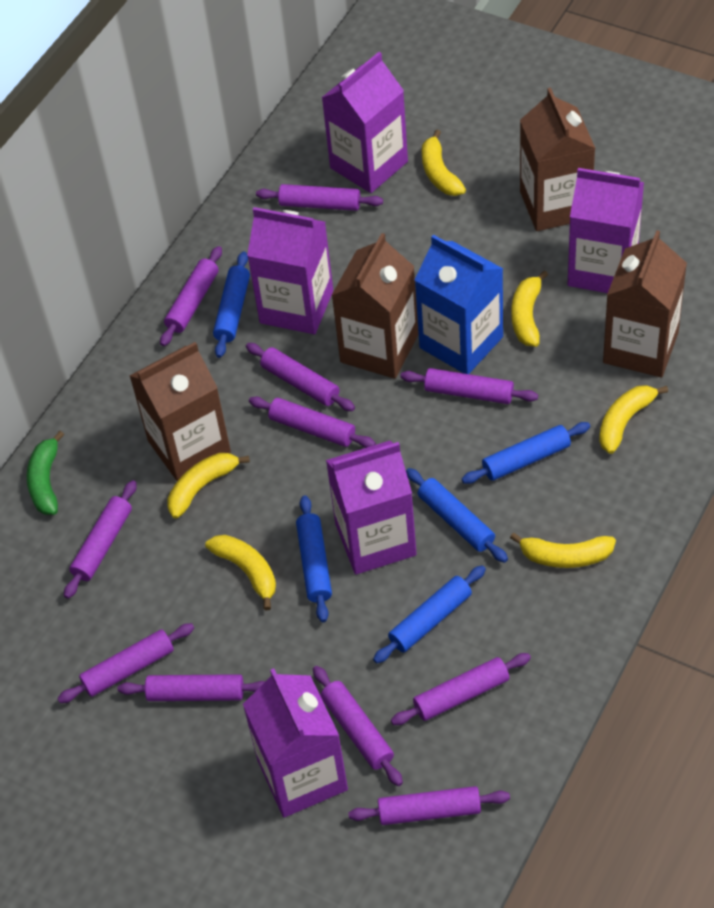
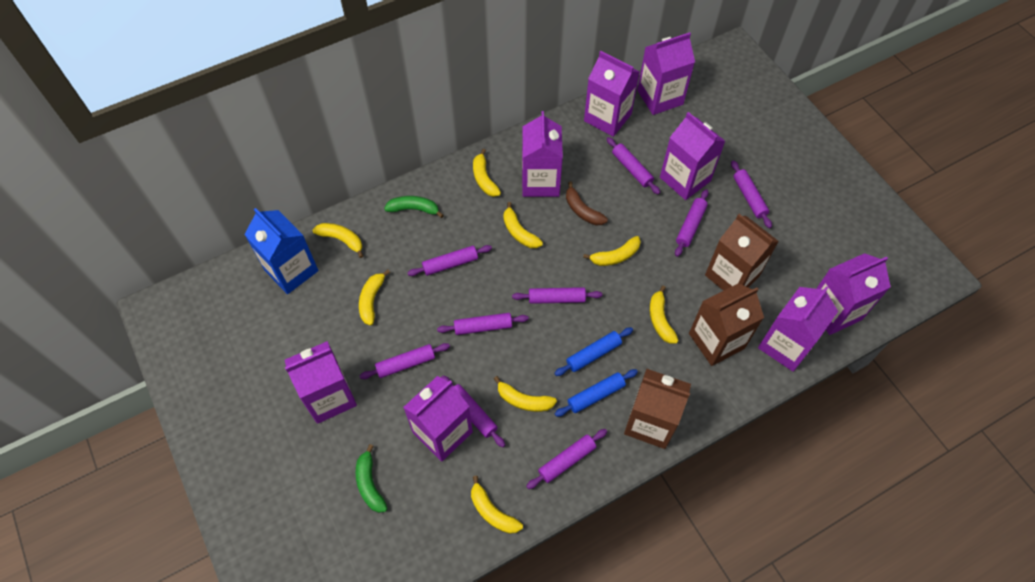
blue rolling pin: [213,252,250,358] [296,495,332,622] [373,565,486,664] [406,468,508,563] [462,422,591,484] = 5 -> [554,327,633,376] [555,369,638,417] = 2
brown banana: none = 0 -> [566,181,608,225] = 1
brown carton: [130,342,231,481] [332,233,418,379] [520,88,596,231] [603,230,687,378] = 4 -> [624,369,691,449] [689,283,764,366] [705,214,779,291] = 3
green banana: [27,431,65,515] = 1 -> [356,444,388,513] [384,196,444,218] = 2
purple carton: [243,668,348,818] [247,207,333,334] [321,52,408,193] [326,441,417,575] [568,168,644,293] = 5 -> [285,341,357,424] [403,376,473,462] [522,111,563,197] [584,51,639,137] [637,32,695,115] [660,112,725,200] [758,286,838,372] [816,253,891,335] = 8
purple rolling pin: [57,623,194,703] [64,480,137,599] [118,674,265,701] [160,246,222,346] [246,343,355,411] [249,396,376,448] [256,184,383,211] [313,666,403,786] [348,786,510,825] [391,653,531,725] [400,368,538,404] = 11 -> [360,343,450,379] [407,245,492,276] [437,313,529,335] [441,375,505,447] [512,287,602,304] [526,429,607,489] [607,137,660,195] [675,189,709,257] [731,160,772,228] = 9
yellow banana: [167,453,250,519] [205,535,276,610] [422,129,466,196] [510,533,616,568] [511,270,548,347] [599,385,668,454] = 6 -> [313,223,363,258] [359,270,390,326] [471,476,523,534] [473,149,501,197] [494,376,557,412] [503,202,543,248] [583,236,641,266] [650,286,679,344] = 8

